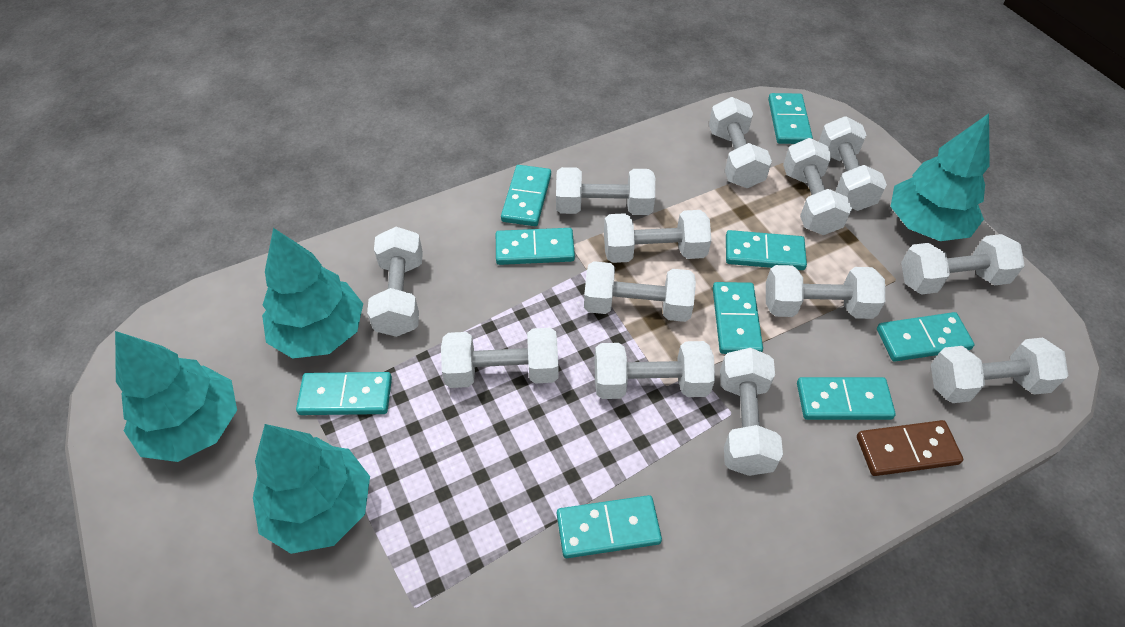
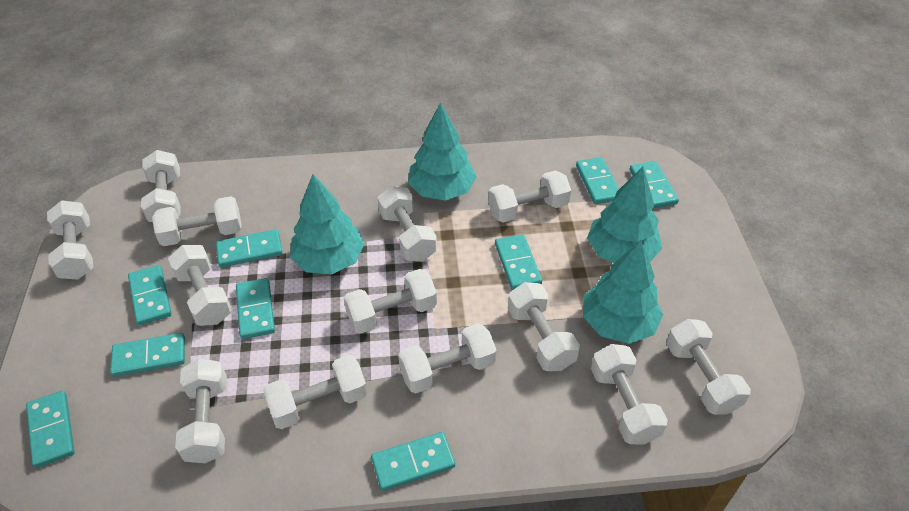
brown domino: [857,420,963,476] = 1 -> none = 0

